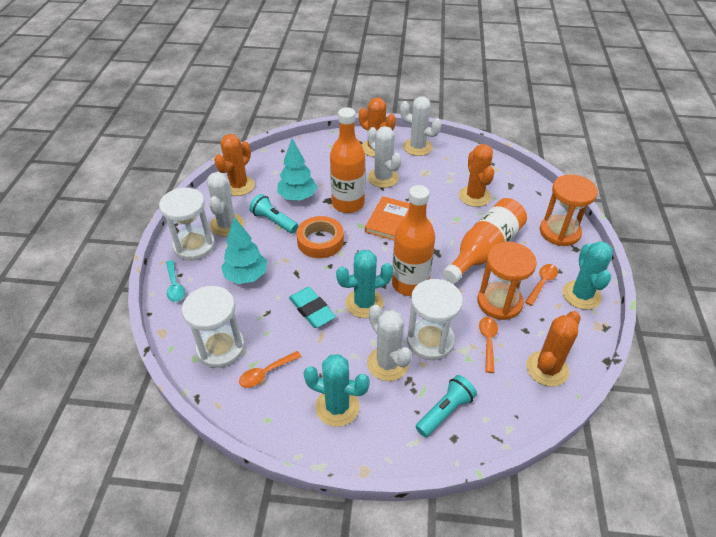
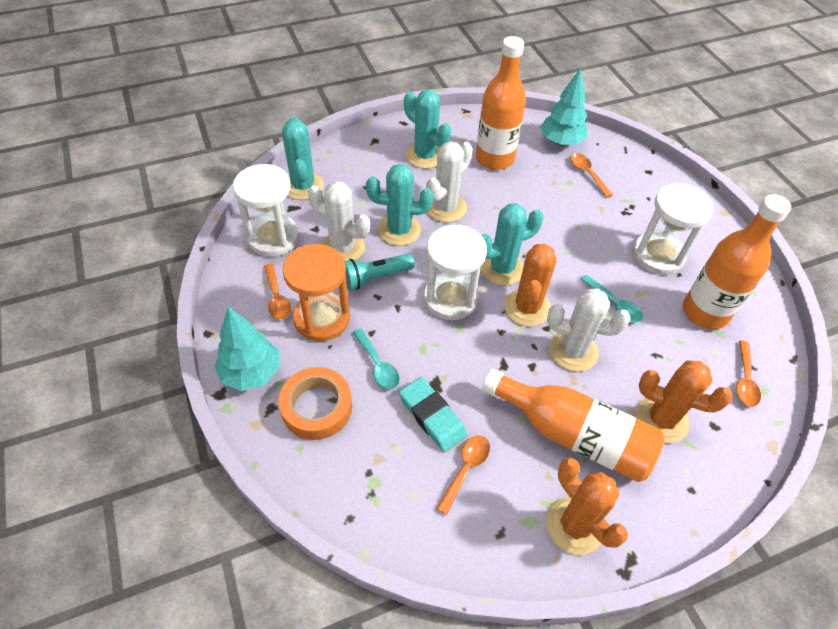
orange book: [365,196,410,240] = 1 -> none = 0
orange cactus: [214,134,255,196] [359,97,396,157] [459,144,494,207] [526,311,581,387] = 4 -> [504,244,557,327] [546,458,628,555] [636,361,733,443] = 3
orange hourglass: [477,242,537,320] [540,174,598,246] = 2 -> [282,244,350,341] = 1
orange spoon: [239,351,301,388] [479,317,498,373] [525,264,558,306] = 3 -> [264,264,291,320] [436,435,490,515] [570,153,613,198] [736,341,761,407] = 4
turquoise cactus: [303,354,370,427] [336,250,393,318] [563,241,613,310] = 3 -> [282,116,324,200] [366,164,433,246] [404,90,451,169] [480,203,544,285] = 4
turquoise flashlight: [249,194,298,234] [416,375,477,437] = 2 -> [345,254,414,290] = 1
turquoise spoon: [166,260,185,302] = 1 -> [353,328,400,389] [581,275,643,322] = 2
white cactus: [207,172,244,237] [367,305,412,381] [368,126,402,188] [400,96,442,156] = 4 -> [308,181,370,261] [426,141,473,222] [547,288,630,372] = 3

